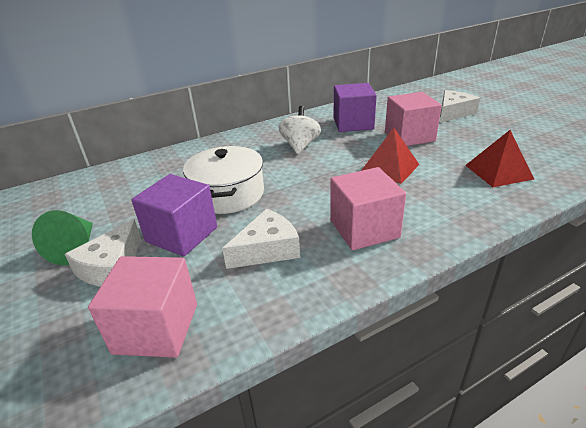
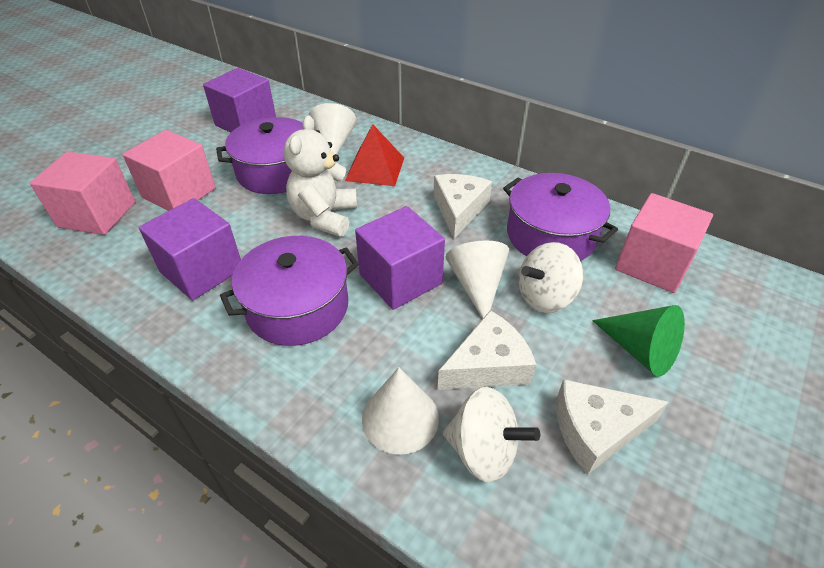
purple cube: [131,174,217,257] [334,83,377,132] = 2 -> [139,198,241,300] [203,68,276,133] [355,206,445,310] = 3
purple pot: none = 0 -> [216,117,321,194] [220,236,359,346] [503,173,618,261] = 3
red pyramid: [361,128,420,184] [465,130,534,187] = 2 -> [345,124,404,186] = 1
white cone: none = 0 -> [309,103,357,154] [362,367,439,454] [446,240,509,319] = 3
white pot: [183,146,264,214] = 1 -> none = 0
white spinning top: [278,106,321,154] = 1 -> [443,387,540,482] [519,242,583,313] = 2
white teddy bear: none = 0 -> [283,115,357,237] = 1

